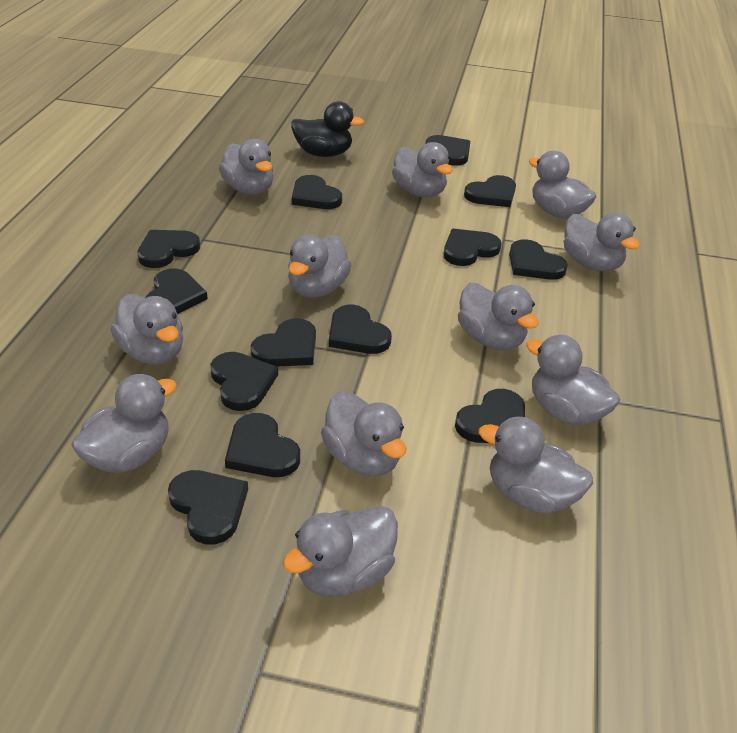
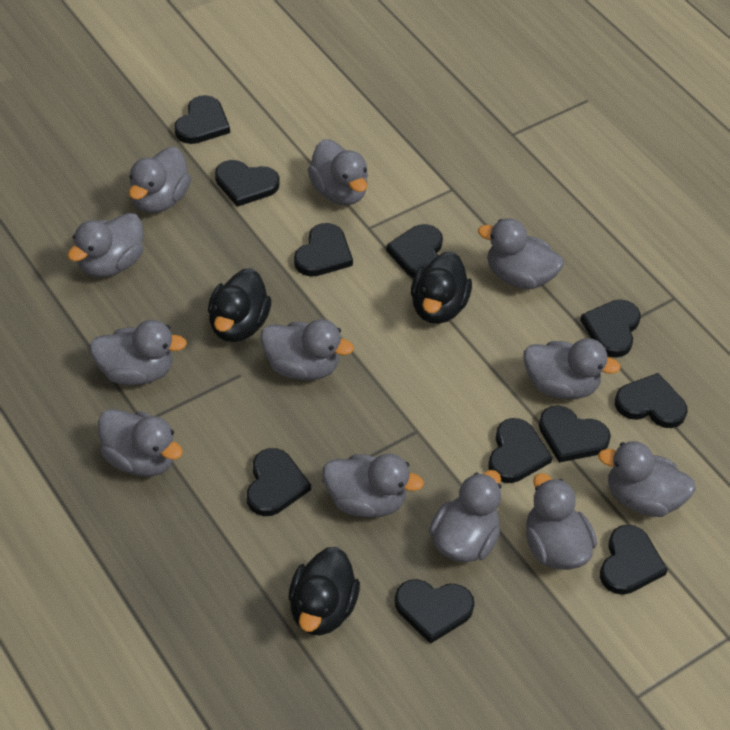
black duck: [291,101,364,157] = 1 -> [208,268,272,342] [288,547,360,635] [411,251,472,324] = 3
black heart: [137,230,200,268] [145,268,208,314] [168,470,248,544] [210,352,278,411] [225,413,300,477] [250,318,316,367] [292,175,342,209] [329,305,392,354] [425,135,470,166] [444,228,502,266] [455,389,525,443] [464,175,516,207] [509,239,568,280] = 13 -> [174,95,230,144] [215,160,280,207] [247,448,311,516] [294,223,353,277] [386,224,443,278] [395,579,475,644] [489,418,553,483] [539,405,611,463] [580,299,641,357] [600,525,668,595] [615,373,688,428] = 11

